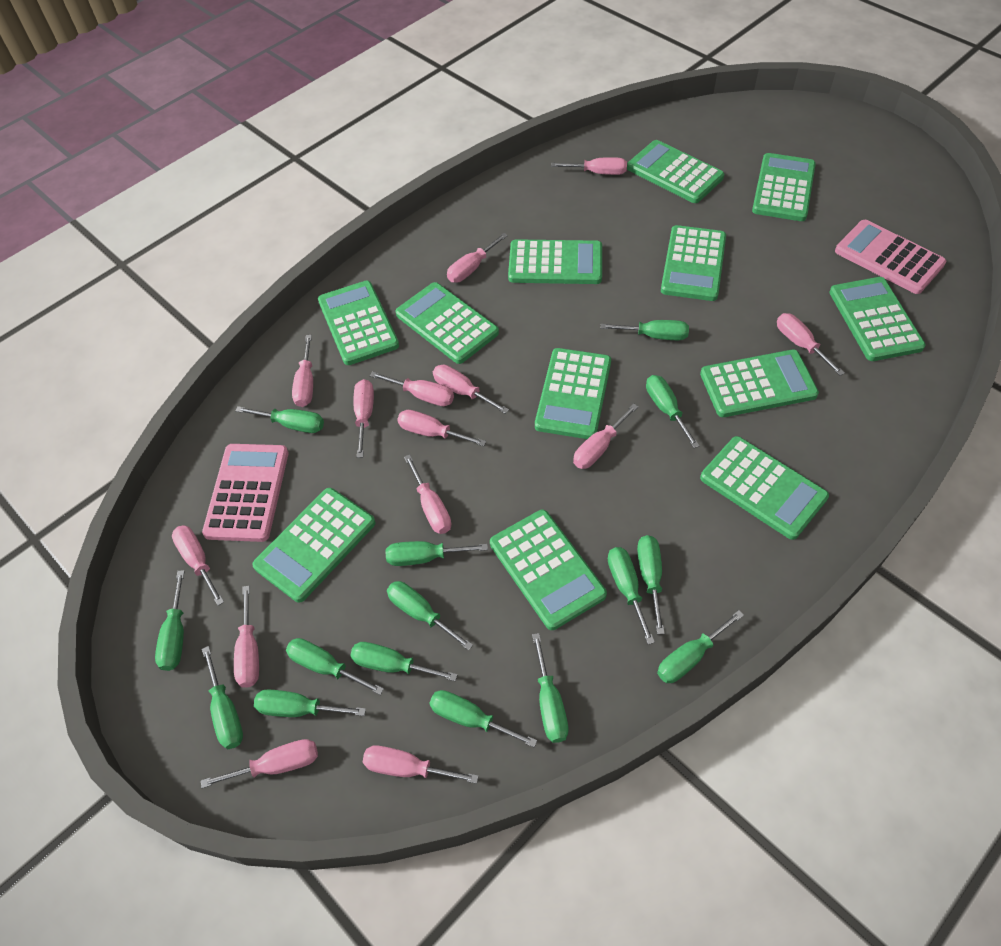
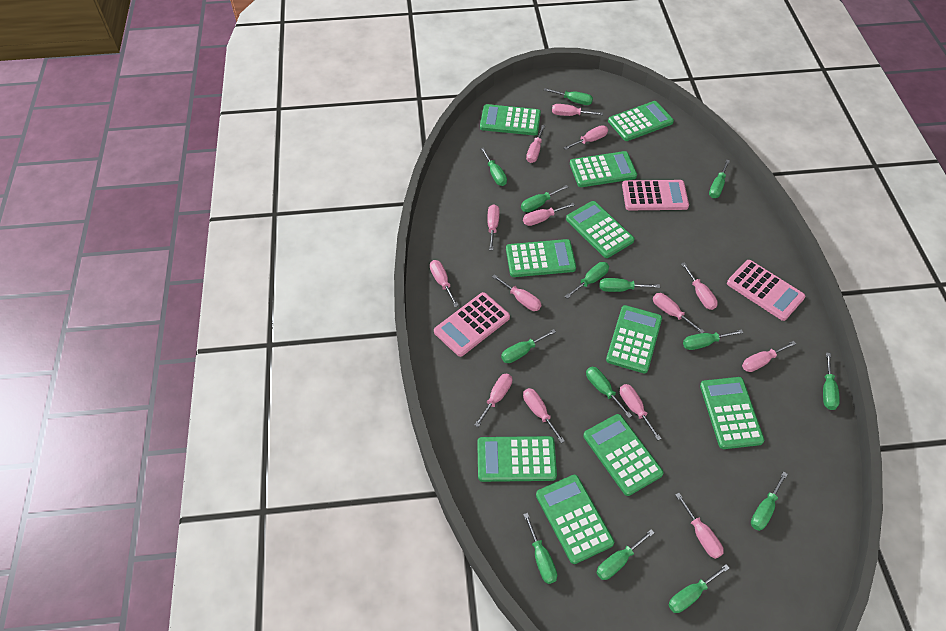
green calculator: [252,488,376,603] [318,281,399,365] [395,282,499,364] [490,510,607,630] [508,239,602,284] [535,348,611,439] [627,140,724,203] [661,225,726,301] [700,350,819,417] [700,436,829,540] [752,153,816,221] [829,277,926,361] = 12 -> [477,436,557,482] [480,104,541,135] [506,239,576,277] [536,475,614,564] [566,201,634,258] [570,151,637,187] [583,414,664,496] [606,305,662,373] [608,101,674,141] [700,377,764,449] = 10
green screwdriver: [155,570,185,671] [202,646,243,749] [236,406,324,433] [254,689,366,717] [286,638,384,695] [350,642,458,681] [385,541,488,566] [387,581,473,651] [429,690,537,747] [532,633,569,743] [600,320,689,340] [608,547,655,644] [637,535,665,634] [646,375,699,448] [657,610,744,683] = 15 -> [480,147,507,186] [501,329,556,363] [521,185,568,212] [523,513,557,584] [544,88,593,105] [565,262,609,299] [586,367,632,418] [597,529,654,580] [600,278,660,292] [668,564,729,613] [683,329,743,350] [709,160,730,198] [751,471,788,531] [823,352,840,410] = 14
pink calculator: [202,444,289,542] [835,220,946,294] = 2 -> [434,292,510,357] [622,180,689,210] [727,260,806,321] = 3

